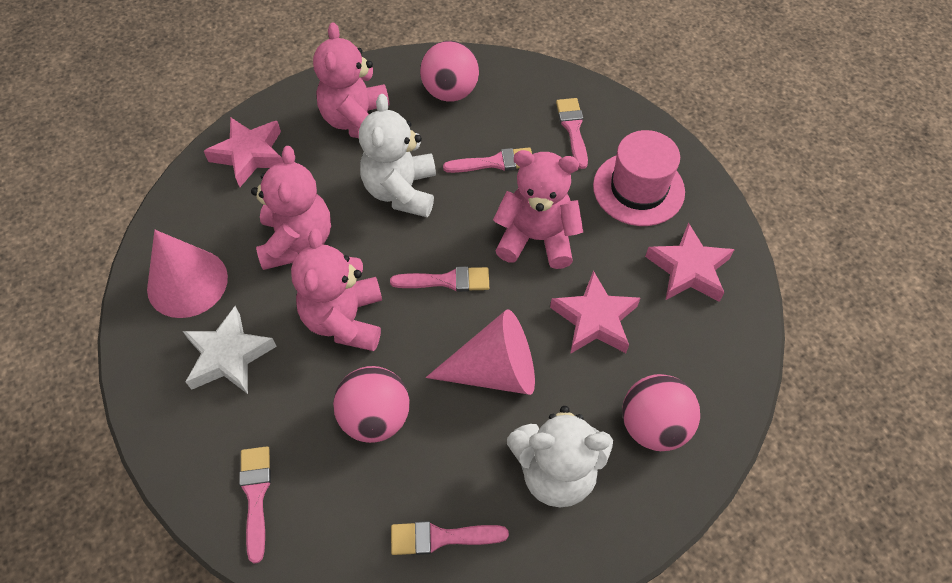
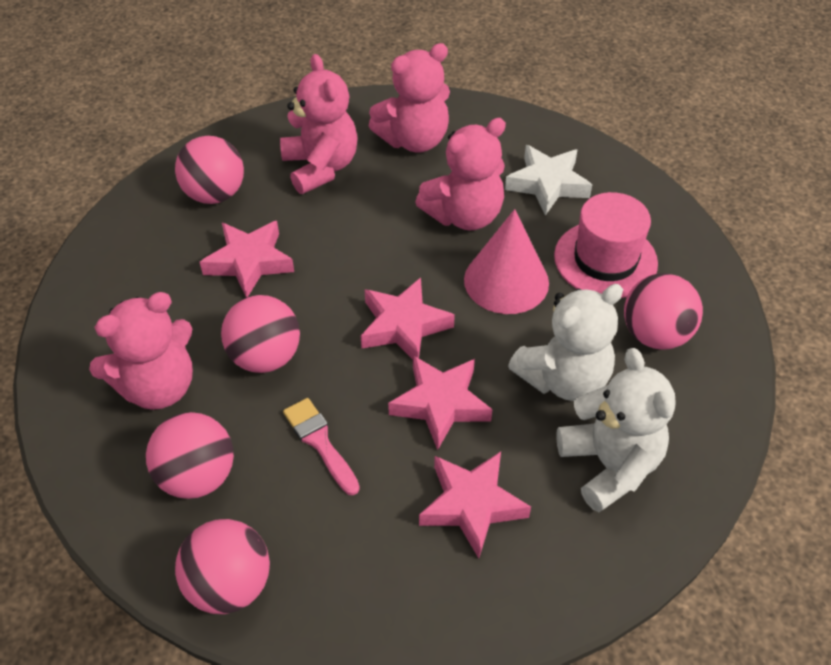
pink ball: [333,366,410,443] [420,41,479,102] [622,374,700,451] = 3 -> [146,412,234,499] [175,136,244,204] [175,519,270,614] [221,295,300,373] [624,273,703,349] = 5
pink brush: [239,446,271,563] [390,266,489,292] [391,521,509,555] [443,147,532,173] [556,98,588,169] = 5 -> [283,398,360,495] = 1
pink cone: [147,230,228,318] [426,309,535,395] = 2 -> [464,209,549,314] = 1
pink star: [204,117,283,187] [550,271,640,354] [645,222,735,302] = 3 -> [200,221,294,297] [361,277,455,360] [388,355,493,450] [419,452,531,558] = 4

